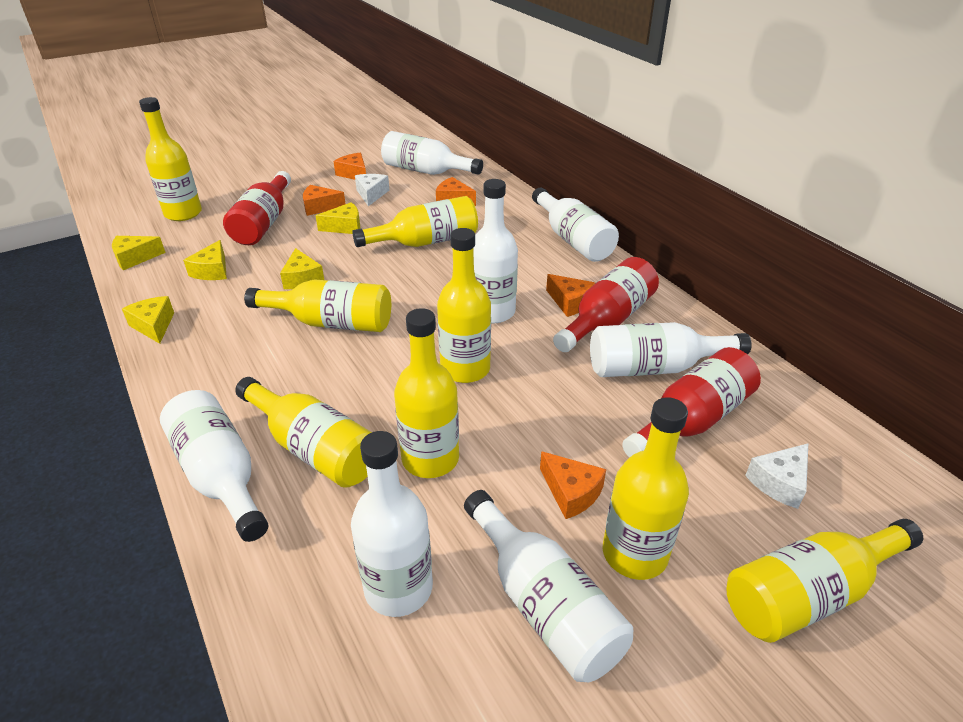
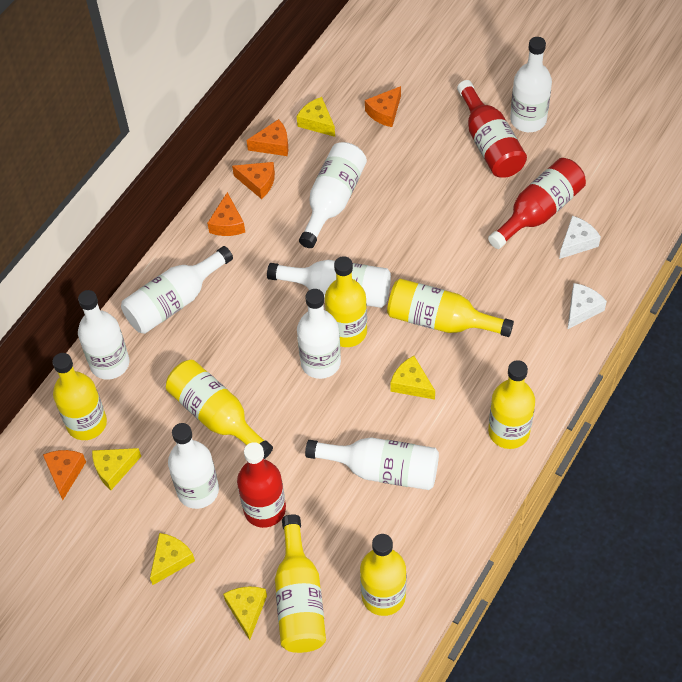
white bottle: [160,390,268,542] [351,431,433,617] [381,131,483,175] [464,490,633,682] [474,179,518,323] [532,188,619,262] [590,322,752,377] = 7 -> [78,290,129,380] [121,246,233,334] [168,423,219,509] [267,260,391,308] [297,289,341,379] [299,142,367,248] [305,437,439,490] [510,37,552,132] = 8
yellow bottle: [139,97,202,221] [235,377,372,488] [244,279,391,332] [352,196,478,247] [394,308,459,478] [437,228,491,383] [602,397,689,580] [727,519,923,643] = 8 -> [52,353,107,440] [166,360,273,459] [275,514,326,653] [325,256,367,347] [360,534,406,616] [387,279,514,337] [488,360,535,449] = 7

